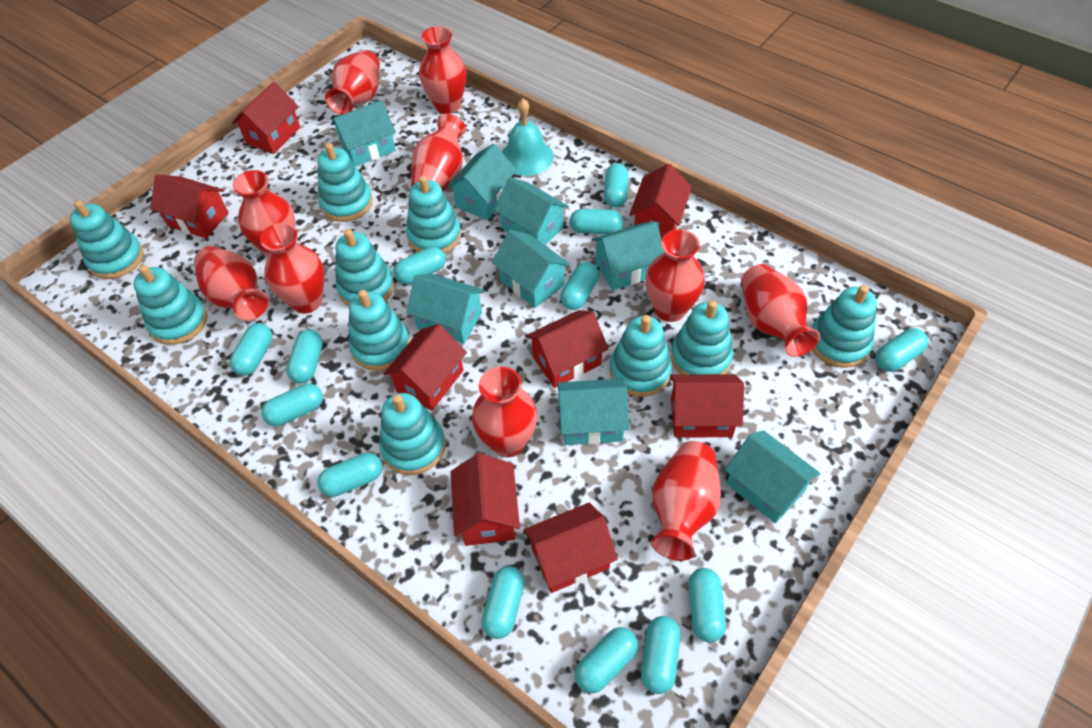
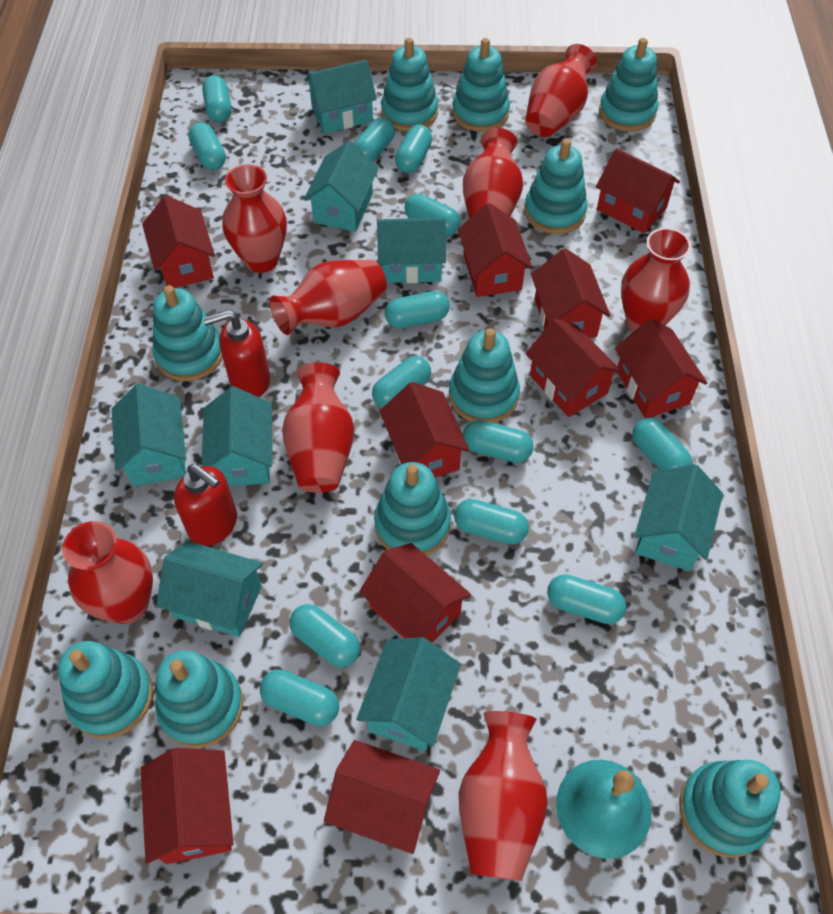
red house: [150,174,228,239] [232,82,300,154] [383,324,467,411] [451,453,520,546] [524,502,618,593] [526,310,608,388] [629,164,692,240] [670,374,744,437] = 8 -> [140,748,234,864] [142,195,215,288] [324,740,440,854] [359,543,471,643] [379,382,470,477] [458,203,532,297] [525,318,622,417] [531,248,610,338] [596,148,680,234] [615,318,707,418] = 10
red soap dispenser: none = 0 -> [174,464,237,546] [203,310,270,397] = 2
red vase: [194,246,268,321] [232,170,296,257] [260,223,324,314] [325,50,380,115] [411,114,466,192] [419,26,467,114] [472,367,537,458] [645,229,705,322] [651,441,721,561] [741,264,820,357] = 10 -> [62,521,153,624] [222,164,287,273] [270,260,387,335] [282,362,354,493] [459,711,548,881] [463,128,523,219] [525,44,597,137] [621,228,691,332] = 8

